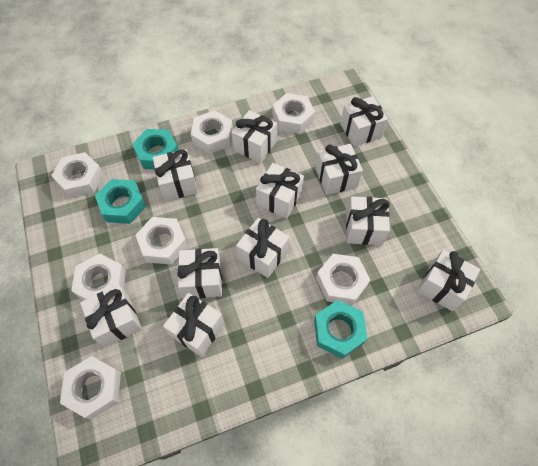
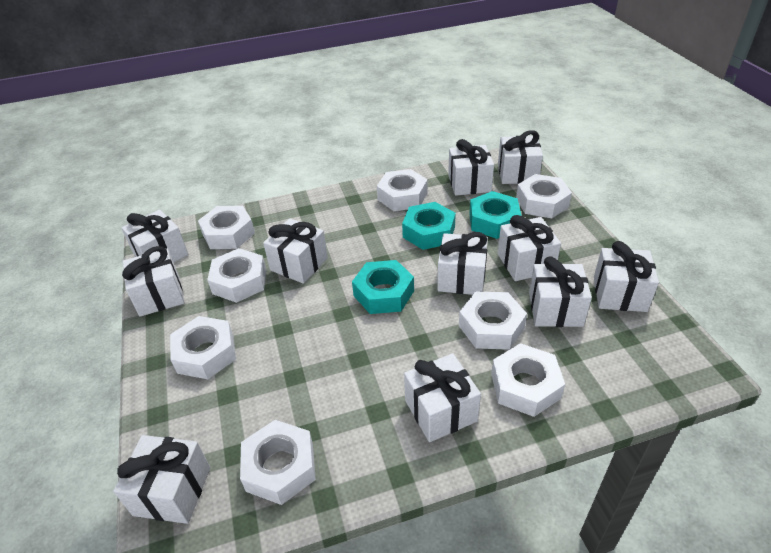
white nut: [51,152,104,198] [60,356,121,420] [71,254,126,300] [136,217,188,265] [191,110,233,154] [272,93,315,134] [316,254,370,305] = 7 -> [170,316,236,379] [198,205,255,249] [207,248,266,303] [240,420,316,505] [377,169,428,211] [459,291,527,350] [491,343,565,417] [516,174,572,218] = 8

